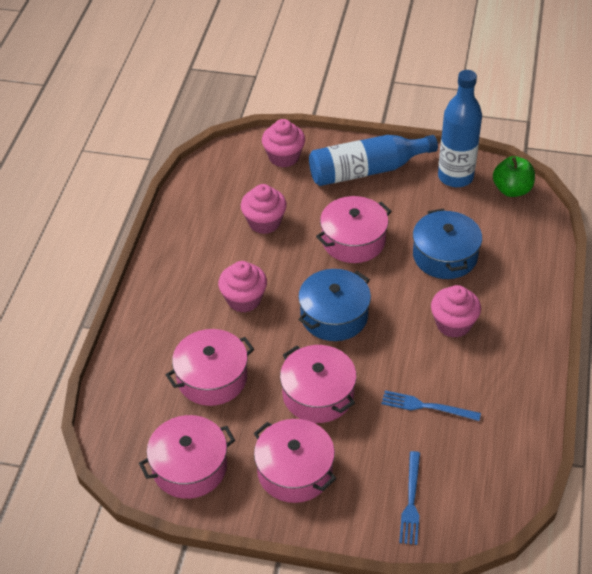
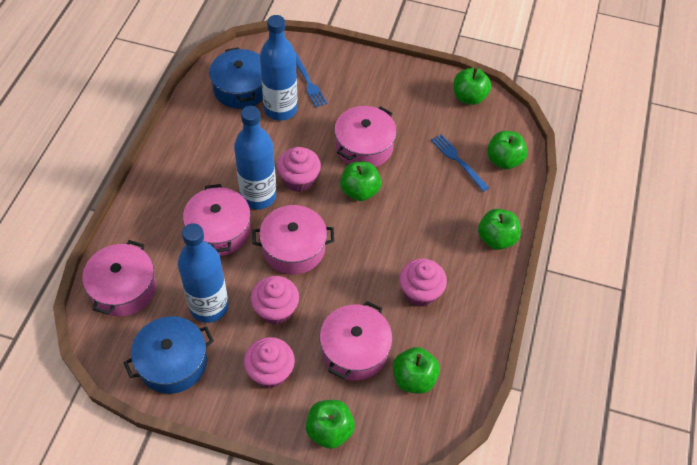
blue bottle: [309,135,438,186] [438,70,482,187] = 2 -> [178,223,228,323] [234,106,276,209] [260,15,297,121] = 3
green apple: [493,156,535,197] = 1 -> [306,400,355,449] [340,161,381,201] [393,347,440,394] [453,68,491,105] [478,209,521,250] [487,131,528,169] = 6

